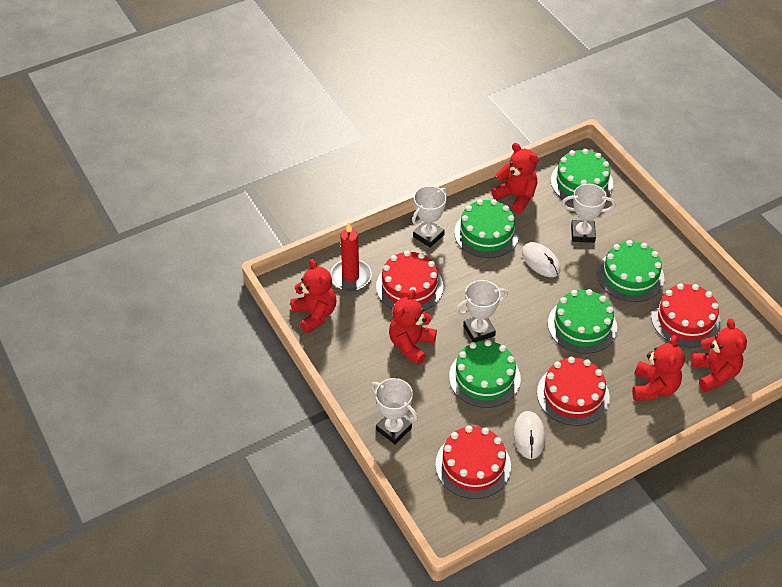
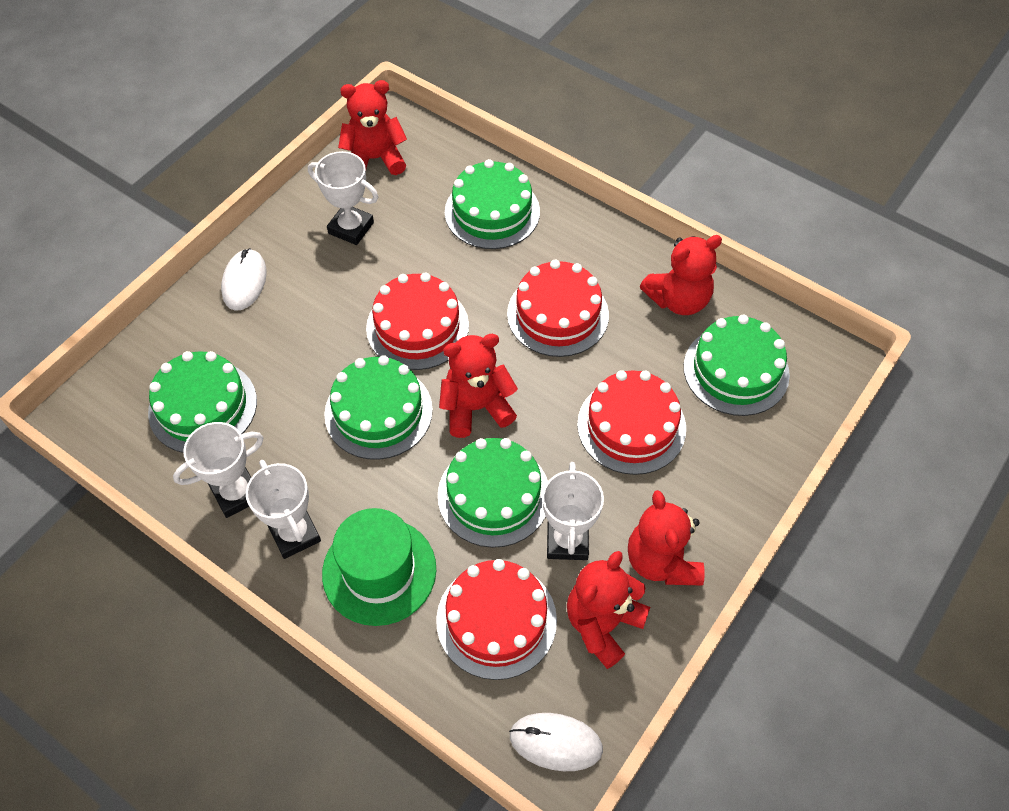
green hat: none = 0 -> [322,508,436,626] = 1
red candle: [330,222,372,291] = 1 -> none = 0

